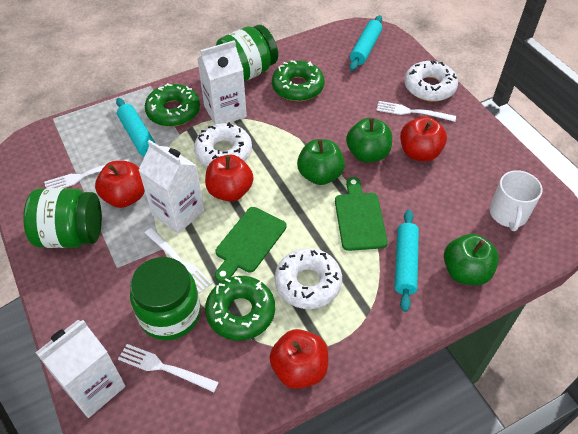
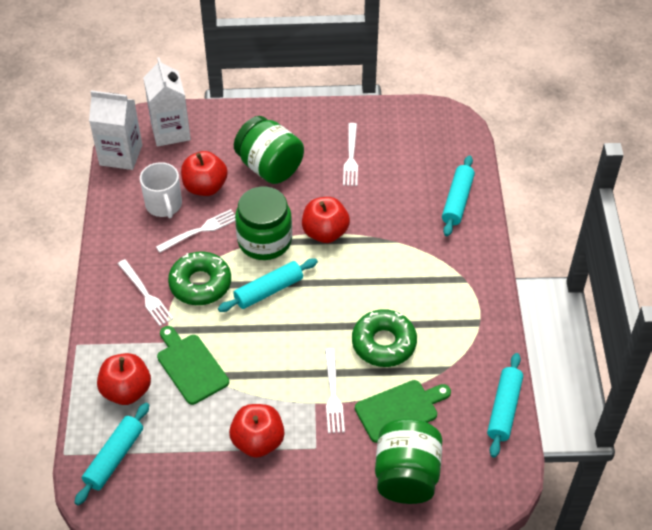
green apple: [297,139,345,185] [346,118,392,163] [444,234,499,285] = 3 -> none = 0
green donut: [145,83,200,127] [205,276,275,341] [272,60,324,101] = 3 -> [168,251,231,305] [352,309,417,367] = 2
turquoise rolling pin: [116,98,156,156] [349,15,382,71] [395,210,419,312] = 3 -> [74,403,149,505] [218,258,318,312] [442,155,475,236] [487,353,523,458] = 4
white carton: [35,320,126,418] [138,140,204,234] [197,40,247,124] = 3 -> [89,90,142,170] [143,57,191,147] = 2
white donut: [194,122,252,167] [275,248,342,309] [404,60,458,102] = 3 -> none = 0

